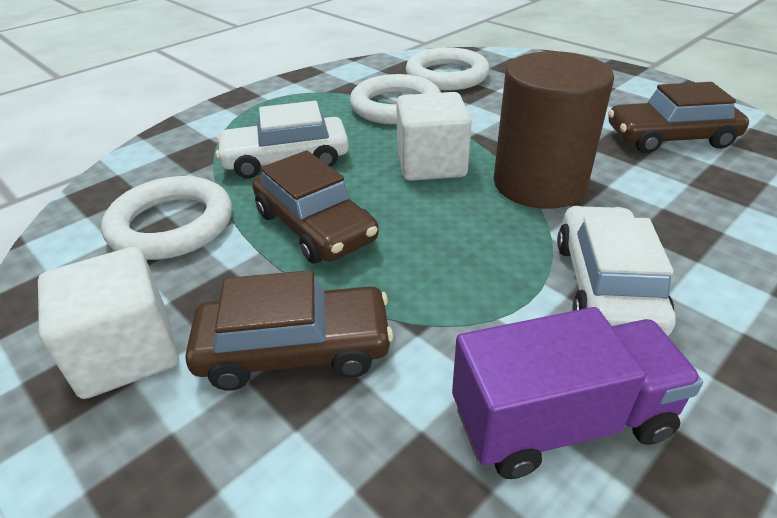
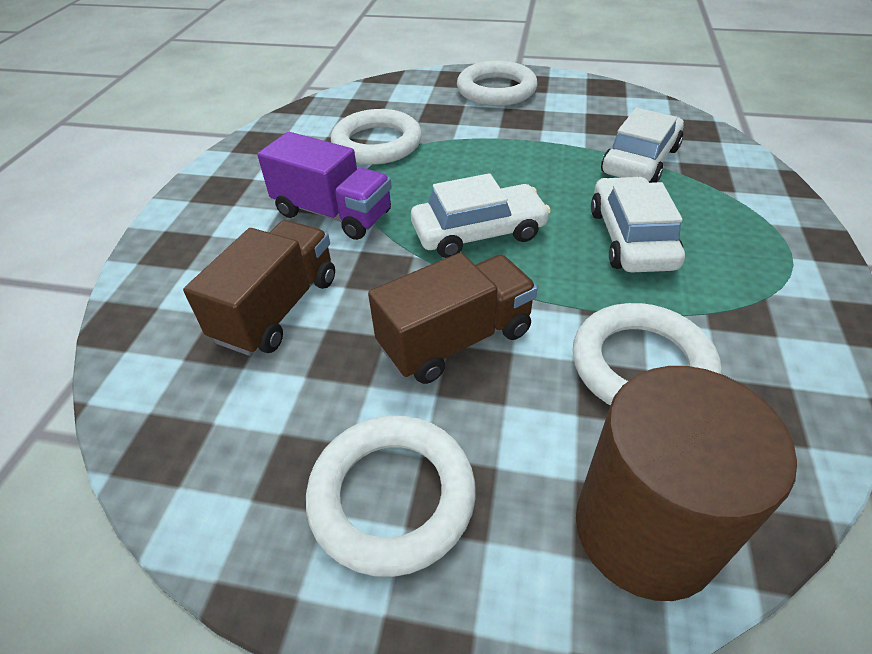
brown car: [185,270,393,391] [252,150,379,263] [608,82,749,153] = 3 -> none = 0
brown truck: none = 0 -> [183,220,335,356] [368,252,538,384] = 2
white car: [216,101,349,179] [557,206,676,336] = 2 -> [411,173,551,258] [591,177,685,272] [601,108,684,183] = 3
white cube: [38,247,179,399] [396,92,472,181] = 2 -> none = 0
white ring: [101,176,232,260] [350,74,441,124] [406,47,490,90] = 3 -> [306,415,476,577] [331,109,422,164] [457,61,538,106] [573,303,721,406] = 4

